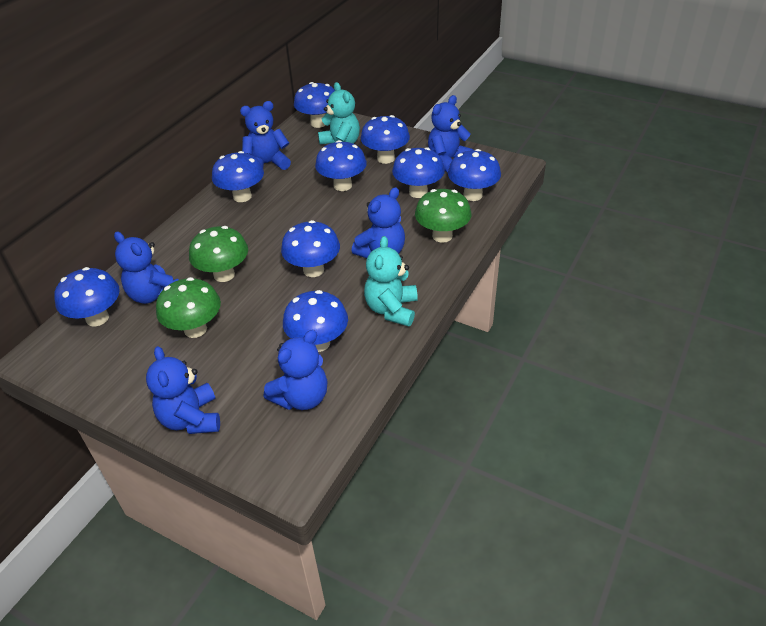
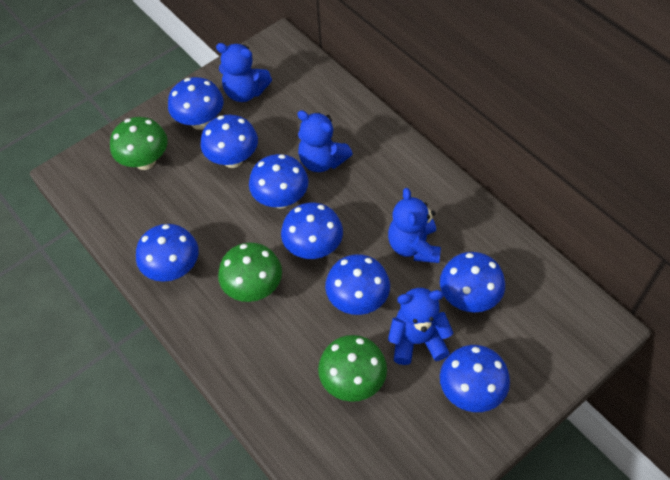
blue mushroom: [54,267,120,326] [212,151,264,202] [281,220,340,277] [283,290,348,352] [294,82,335,128] [315,140,367,191] [361,115,410,164] [392,147,445,198] [448,149,501,201] = 9 -> [136,224,199,282] [168,77,223,130] [201,115,258,168] [249,154,308,209] [281,202,343,259] [325,254,390,315] [440,252,505,312] [440,345,510,412] = 8
blue teddy bear: [114,232,179,304] [146,346,220,434] [240,101,291,170] [264,330,328,410] [352,187,405,258] [428,95,474,173] = 6 -> [216,43,272,102] [297,110,353,172] [388,188,441,263] [388,288,453,365] = 4
turquoise teddy bear: [318,82,360,144] [364,236,418,326] = 2 -> none = 0

